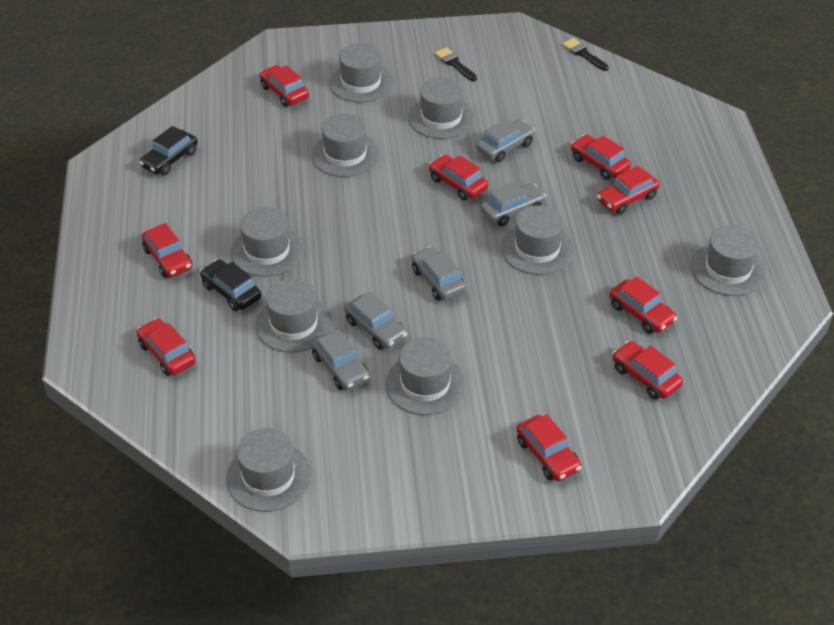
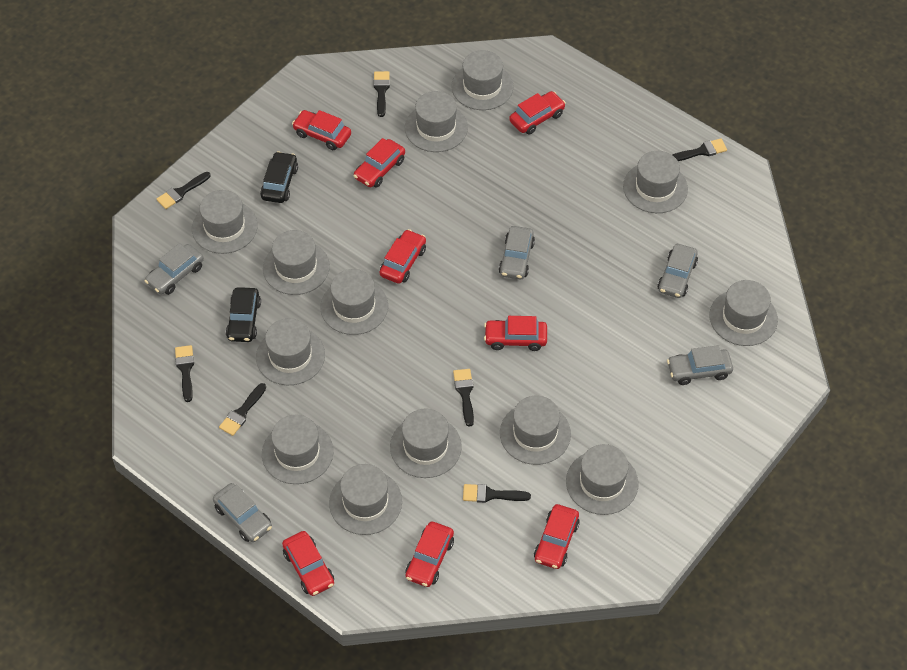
black brush: [435,47,477,81] [562,38,609,71] = 2 -> [157,172,211,209] [175,345,194,402] [219,383,266,436] [373,71,390,117] [453,369,474,427] [463,484,531,503] [672,138,727,161] = 7
grey hat: [226,428,311,512] [231,207,304,277] [255,279,332,353] [312,113,380,177] [329,43,393,103] [386,337,466,415] [409,78,475,139] [501,205,574,275] [691,225,766,296] = 9 -> [192,190,258,254] [256,318,325,385] [262,415,333,484] [263,230,330,295] [320,269,388,335] [329,464,402,535] [390,409,462,478] [405,91,468,152] [451,50,513,110] [500,396,571,465] [566,444,638,515] [623,151,688,213] [709,280,778,346] = 13
red car: [137,318,196,376] [142,223,192,278] [259,65,309,107] [428,155,488,200] [516,415,582,481] [571,135,631,180] [597,166,660,214] [609,276,677,334] [612,341,683,399] = 9 -> [282,531,334,596] [292,110,351,150] [354,138,405,188] [380,229,426,284] [405,522,454,587] [484,316,547,351] [509,91,566,135] [534,504,580,569] = 8

